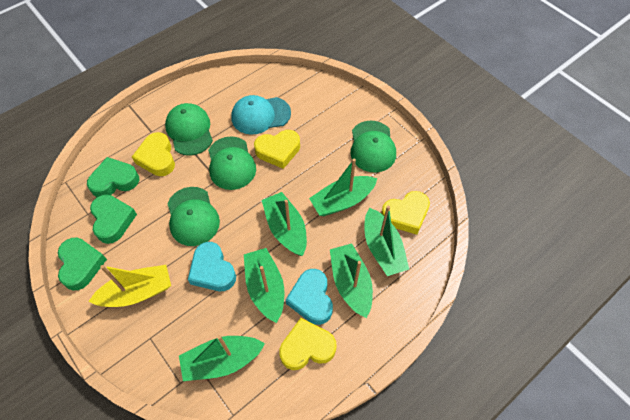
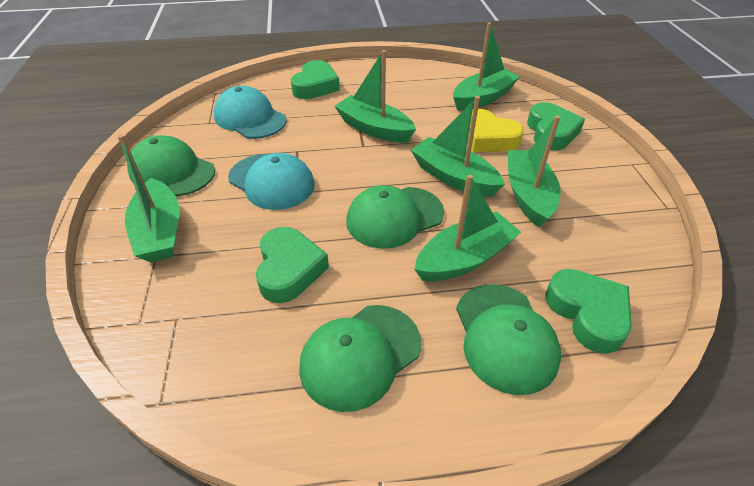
green heart: [58,238,107,291] [87,157,139,197] [90,195,137,244] = 3 -> [256,227,329,303] [291,60,340,99] [527,102,585,151] [545,269,632,354] = 4
turquoise cap: [231,95,291,135] = 1 -> [214,86,287,139] [228,153,315,210] = 2
turquoise heart: [188,242,236,291] [286,269,333,325] = 2 -> none = 0
yellow boat: [89,265,171,307] = 1 -> none = 0
yellow heart: [132,132,175,176] [254,130,300,169] [279,318,337,370] [381,191,430,235] = 4 -> [468,109,524,152] = 1

